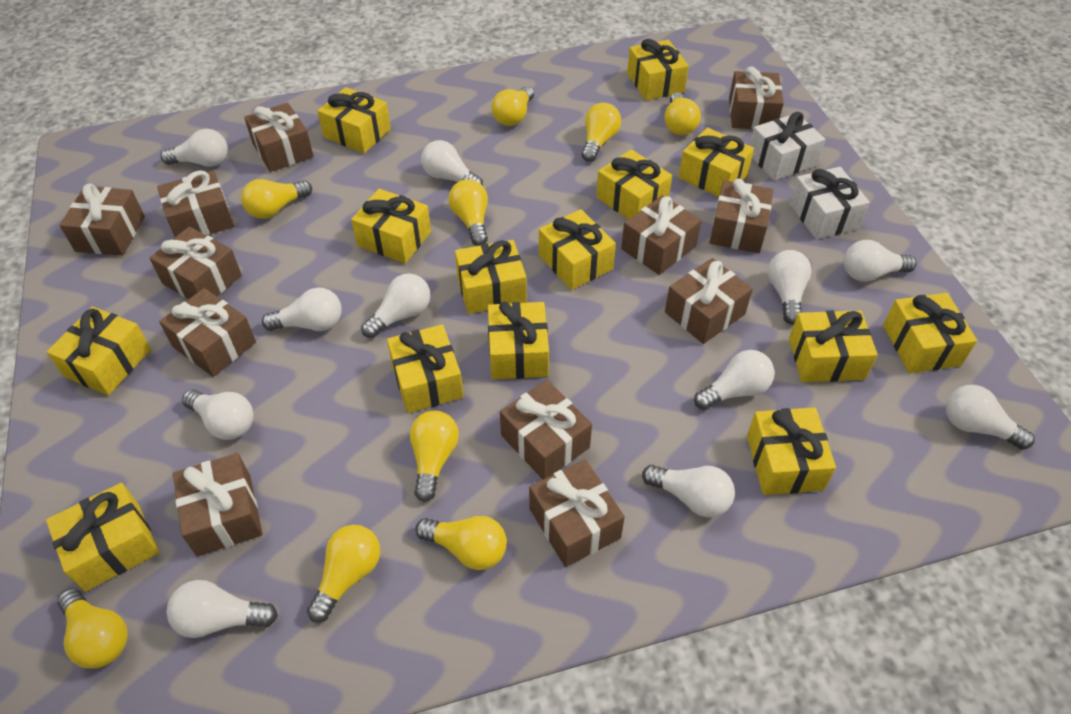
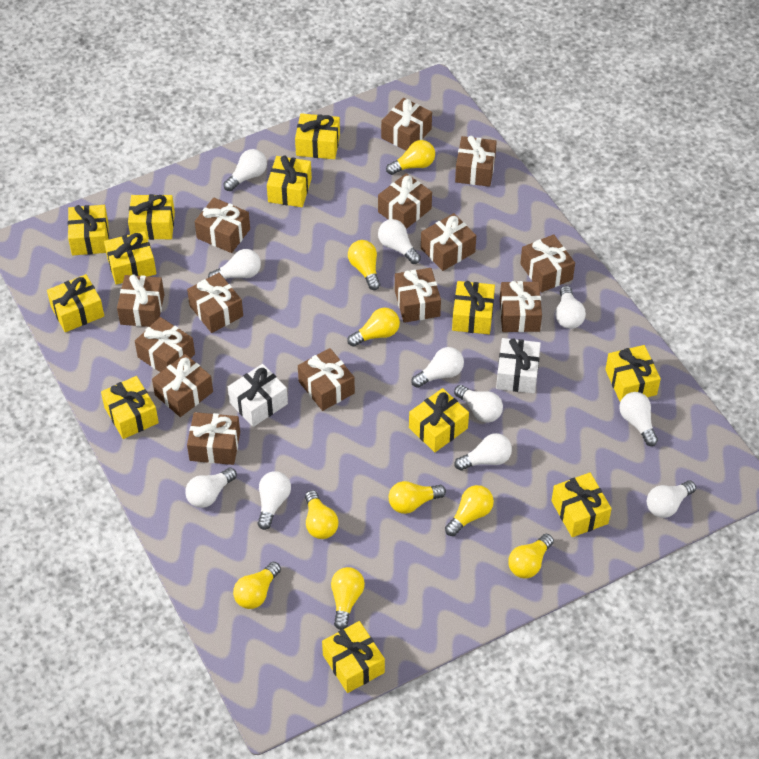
brown gift: [60,184,145,256] [149,227,242,299] [157,170,234,237] [159,288,256,377] [173,453,262,557] [244,103,314,172] [500,380,592,479] [529,459,625,567] [621,195,702,275] [665,258,753,344] [709,179,774,253] [729,67,784,129] = 12 -> [117,275,164,327] [135,317,195,372] [152,354,213,417] [187,273,243,333] [187,412,240,465] [195,198,250,253] [298,348,355,411] [378,173,432,229] [381,98,432,151] [395,268,441,323] [421,213,476,271] [455,136,497,187] [500,281,542,332] [520,235,575,292] = 14
yellow gift: [46,483,159,592] [47,306,151,395] [318,87,391,153] [351,189,431,264] [387,324,463,413] [455,240,527,314] [488,302,549,379] [539,209,616,290] [596,149,672,219] [627,39,689,100] [679,127,754,197] [747,407,836,495] [789,310,878,382] [883,293,977,373] = 14 -> [47,274,104,332] [68,205,109,255] [101,376,159,439] [104,231,156,285] [128,194,175,240] [267,155,312,207] [295,113,340,159] [322,621,385,693] [409,388,469,452] [452,281,495,334] [552,472,612,537] [605,345,661,402] = 12

